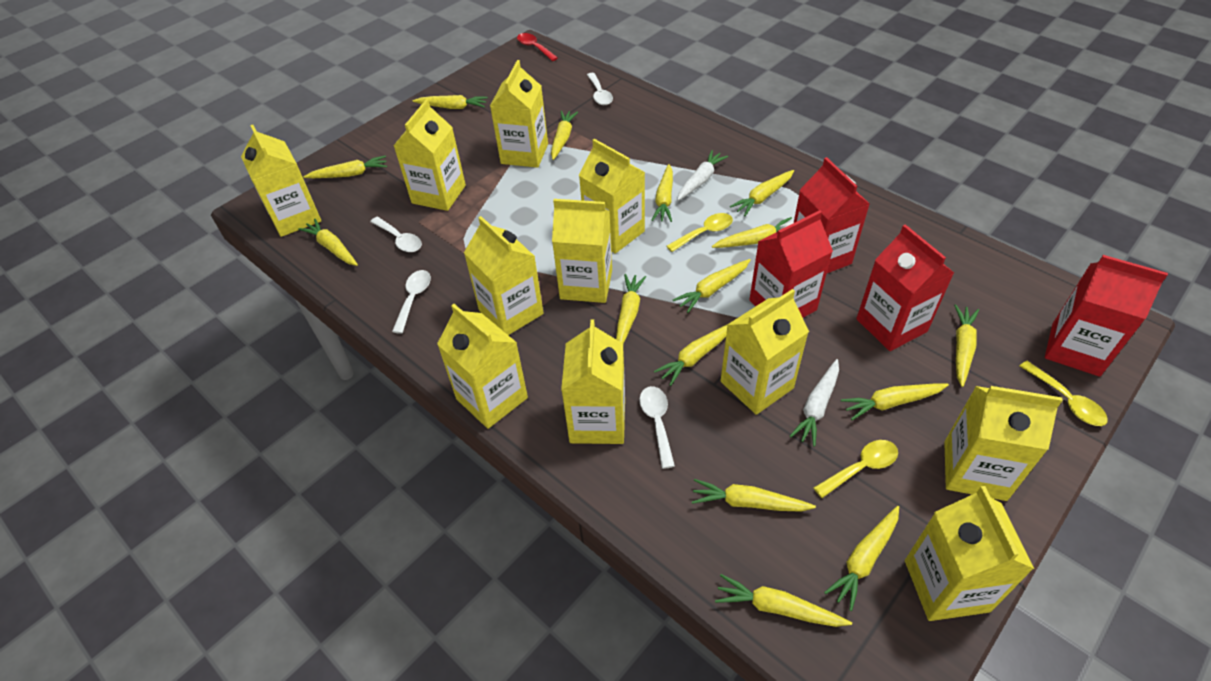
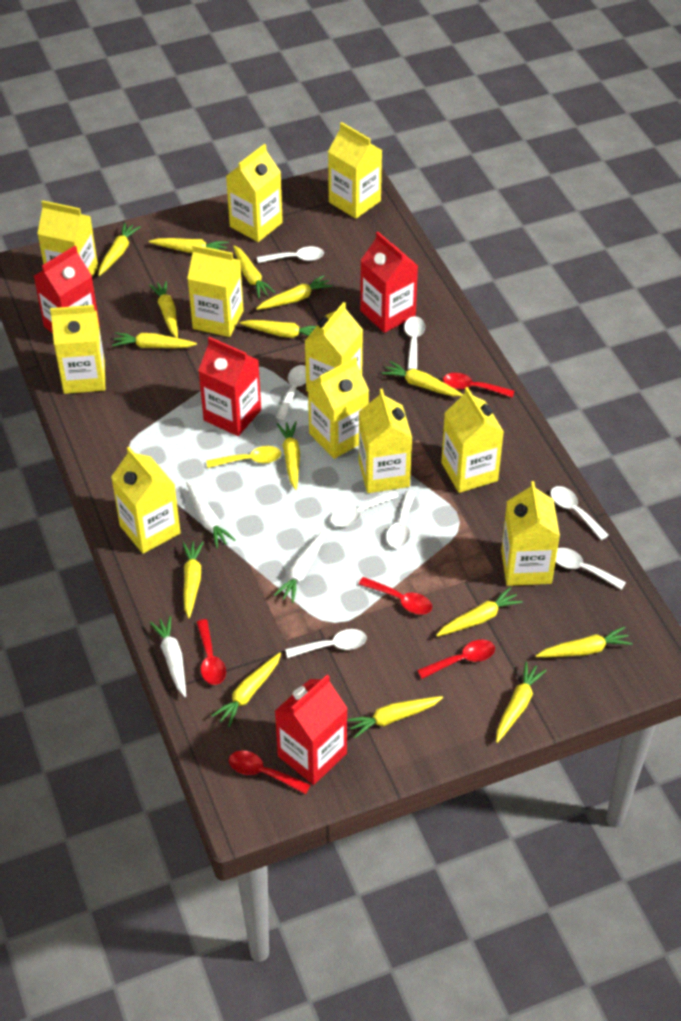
red spoon: [517,33,558,61] = 1 -> [197,619,226,685] [229,751,311,794] [358,577,432,615] [417,640,495,679] [443,373,514,398] = 5
white carrot: [677,150,728,201] [790,359,839,447] = 2 -> [149,616,186,697] [186,481,236,548] [274,531,324,603] = 3
white spoon: [370,217,422,252] [392,270,431,334] [587,73,613,105] [639,386,675,469] = 4 -> [257,246,324,263] [276,365,306,420] [285,629,366,658] [331,490,399,527] [386,491,416,548] [404,316,425,370] [550,486,609,540] [556,548,626,590] = 8
yellow spoon: [666,213,733,252] [814,440,898,498] [1020,361,1108,426] = 3 -> [206,446,281,468] = 1

